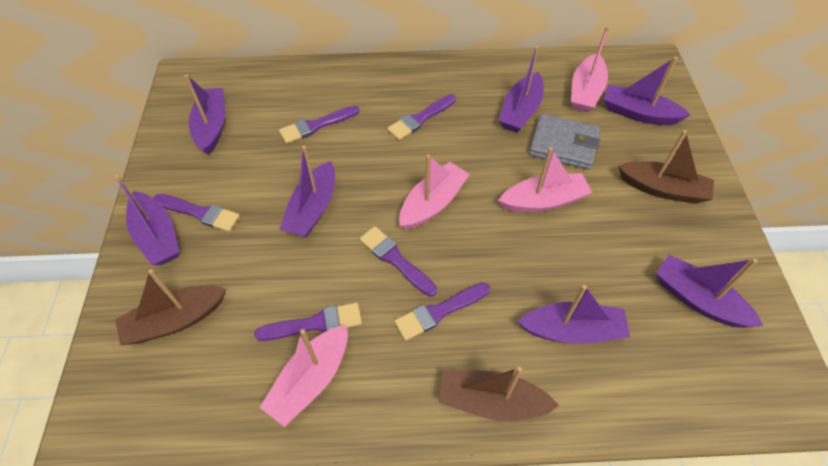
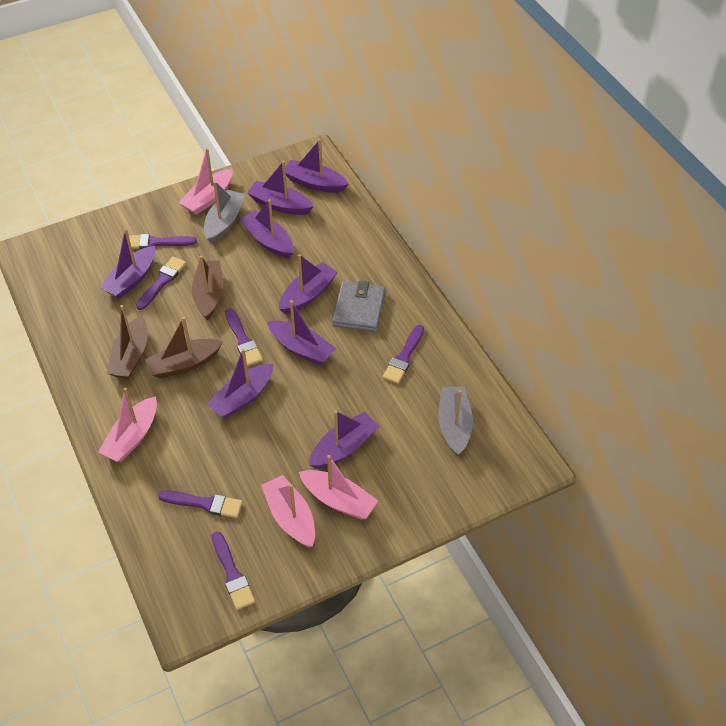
grey boat: none = 0 -> [204,181,245,244] [439,387,473,456] = 2
purple boat: [115,175,180,265] [184,75,225,155] [279,146,335,237] [499,46,544,133] [517,285,630,344] [603,57,690,125] [656,255,763,328] = 7 -> [100,229,155,299] [207,349,273,418] [240,199,294,258] [247,161,314,215] [267,300,336,365] [279,254,338,314] [285,139,349,193] [309,410,379,469] = 8

